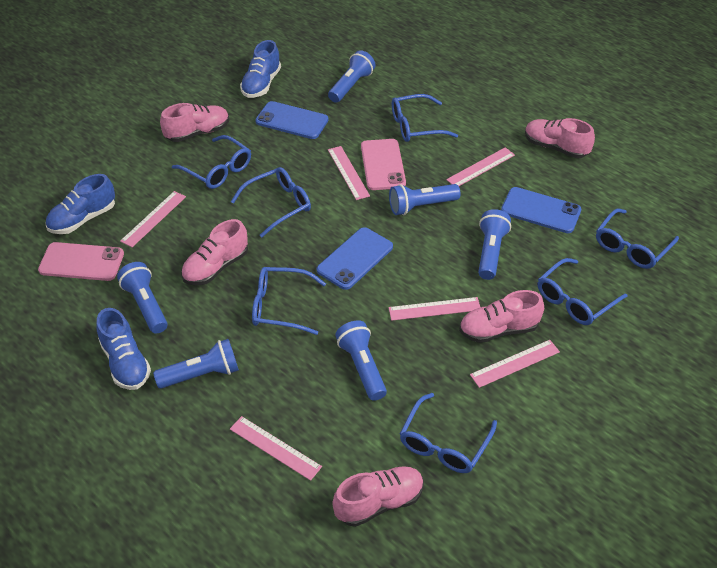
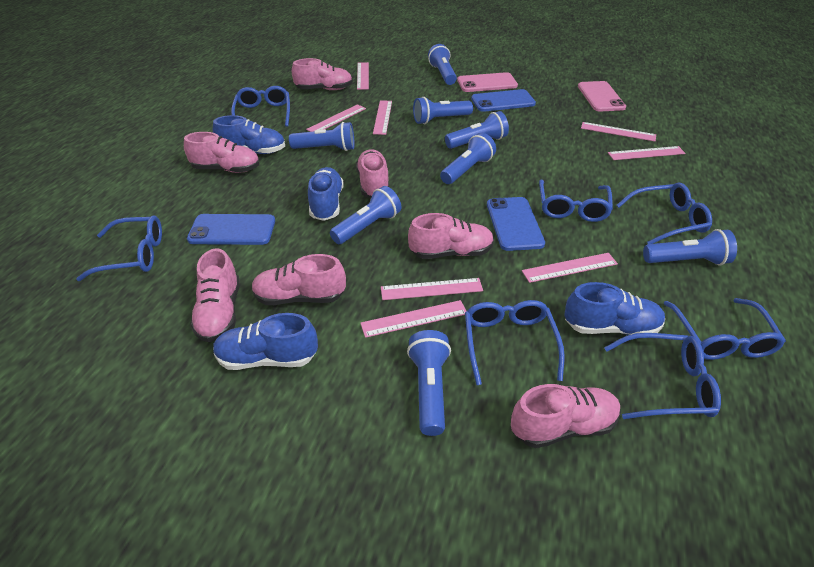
blue flashlight: [117,262,168,333] [153,339,239,389] [328,50,376,103] [335,320,387,401] [389,184,461,215] [478,209,511,280] = 6 -> [289,122,355,151] [330,186,401,244] [407,330,451,436] [413,97,473,124] [428,44,457,85] [440,133,496,184] [445,111,509,149] [643,229,737,266] = 8
blue shoe: [46,174,115,234] [97,308,151,390] [240,40,281,98] = 3 -> [213,115,285,154] [213,313,318,370] [308,167,344,221] [564,282,665,335] = 4
pink ruler: [120,191,186,247] [230,416,322,481] [328,146,370,200] [389,297,480,321] [446,147,515,186] [470,340,560,388] = 6 -> [306,104,366,132] [357,62,369,90] [360,300,466,338] [373,100,392,135] [381,278,483,300] [522,253,618,283] [581,122,656,141] [608,146,685,160] = 8
pink shoe: [160,103,229,142] [181,219,248,285] [332,466,424,527] [459,290,544,343] [525,118,595,158] = 5 -> [184,132,259,173] [190,248,240,342] [252,254,346,305] [292,58,353,90] [356,149,389,198] [408,213,494,259] [511,384,621,448] = 7

